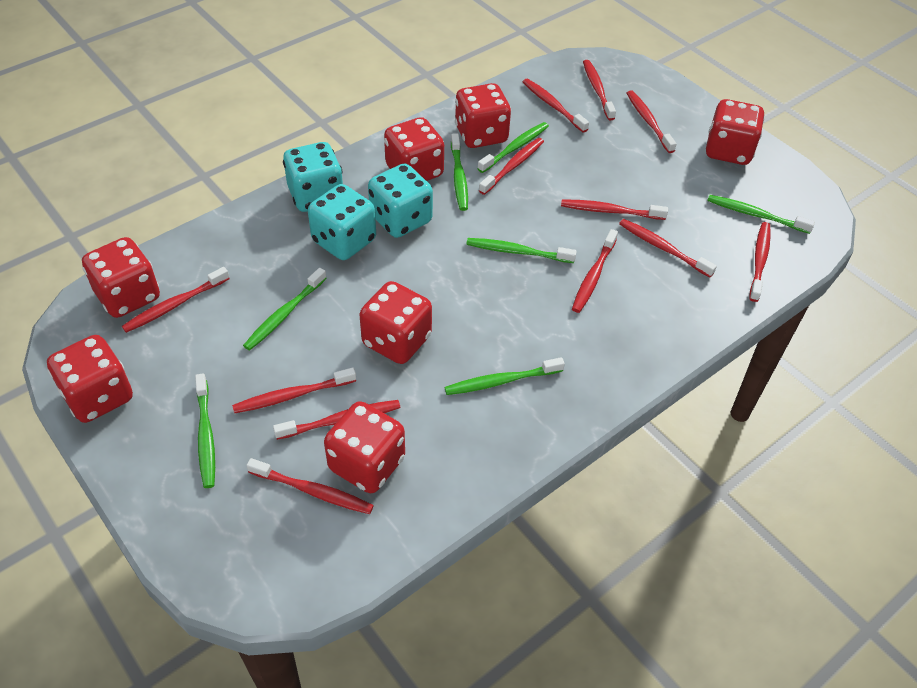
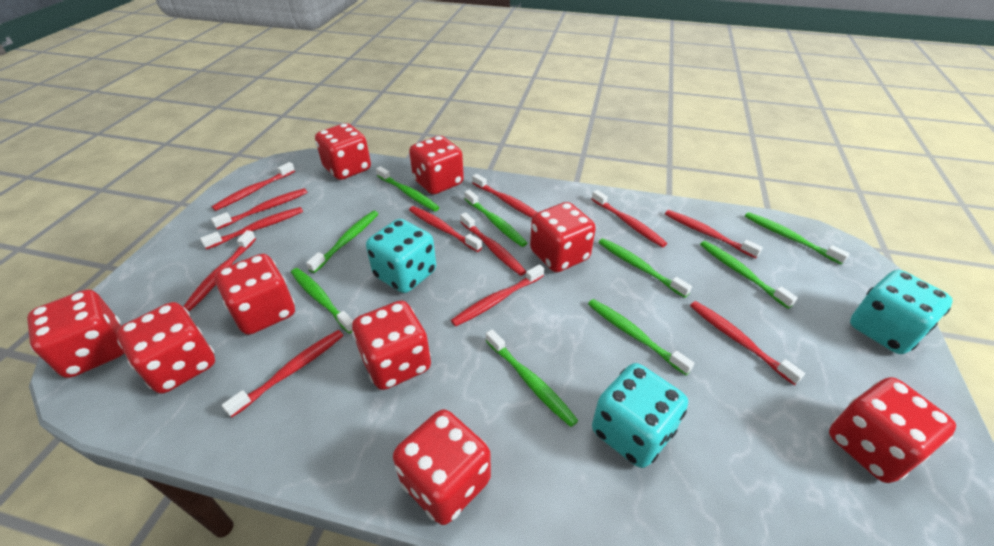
green toothbrush: [195,373,215,488] [243,268,327,350] [445,357,565,395] [451,133,468,211] [466,238,577,263] [477,122,549,173] [707,195,815,234] = 7 -> [291,268,353,334] [306,211,378,273] [376,166,440,211] [464,190,527,247] [486,329,578,427] [588,299,694,375] [598,238,692,298] [700,241,798,309] [745,212,850,265] = 9
red dice: [47,335,133,423] [82,237,160,318] [324,401,405,493] [359,281,432,364] [384,117,444,181] [455,83,511,148] [706,99,765,165] = 7 -> [27,290,124,378] [117,302,215,394] [215,254,295,335] [315,123,371,180] [352,301,431,390] [393,409,491,525] [409,136,464,194] [530,202,596,272] [829,377,956,483] = 9

